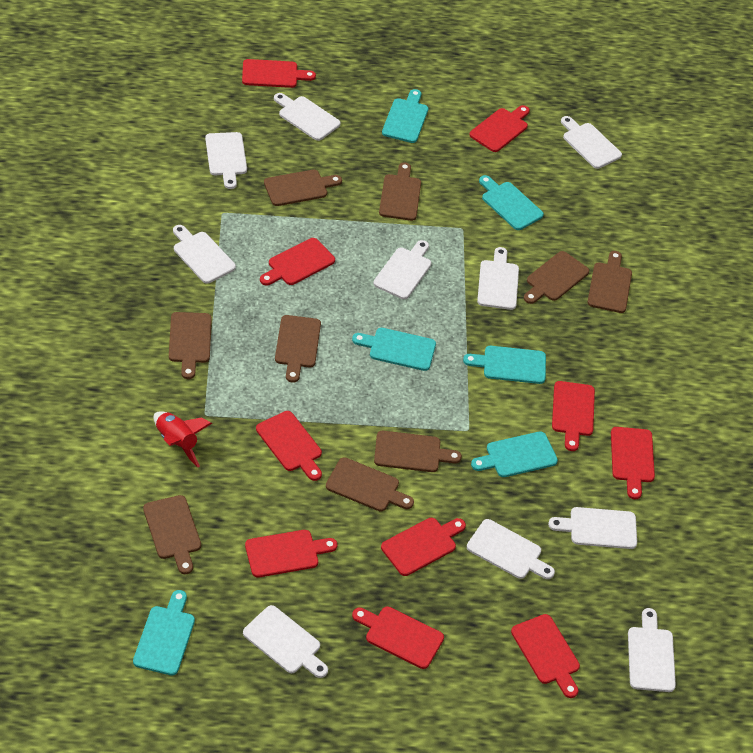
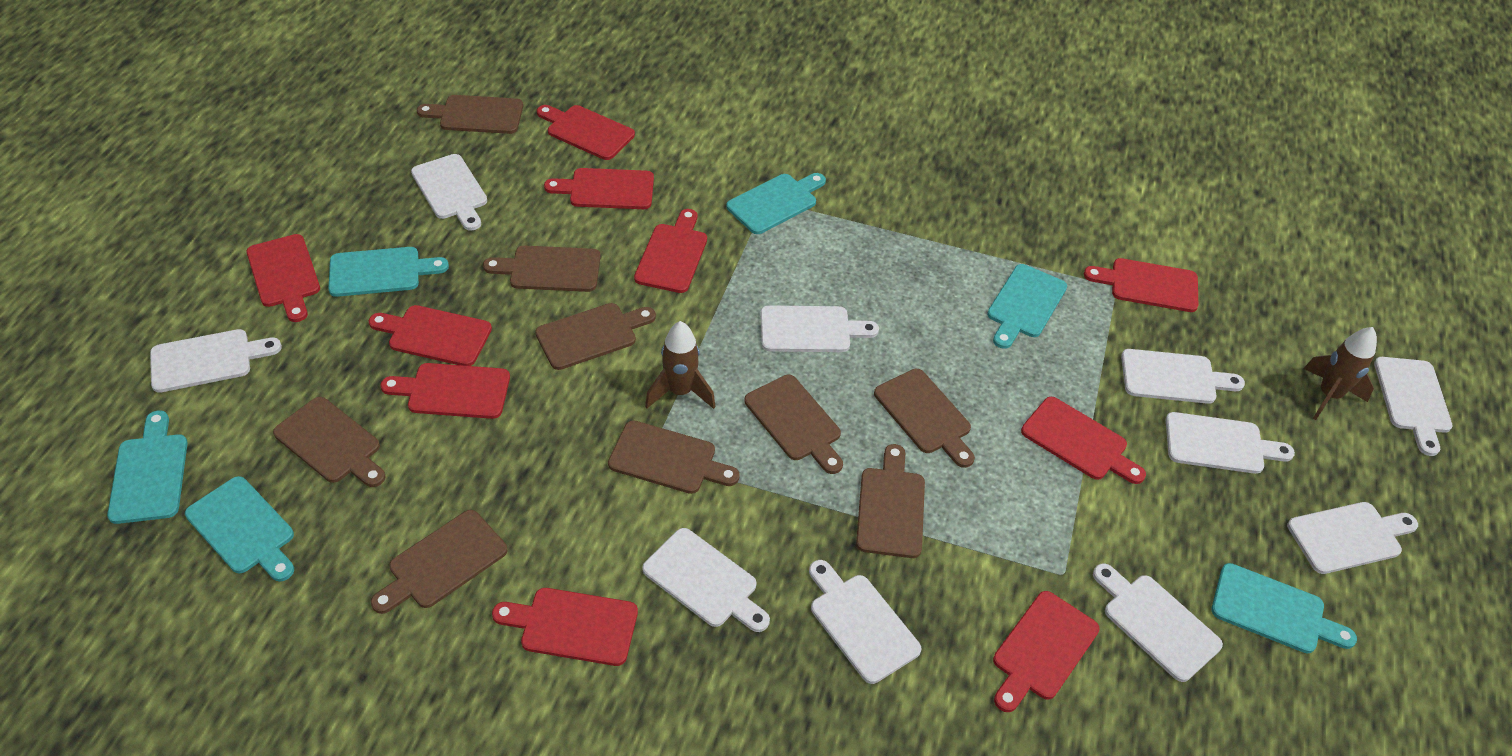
brown rocket: none = 0 -> [645,321,716,409] [1304,327,1377,420] = 2
red rocket: [154,411,212,467] = 1 -> none = 0

